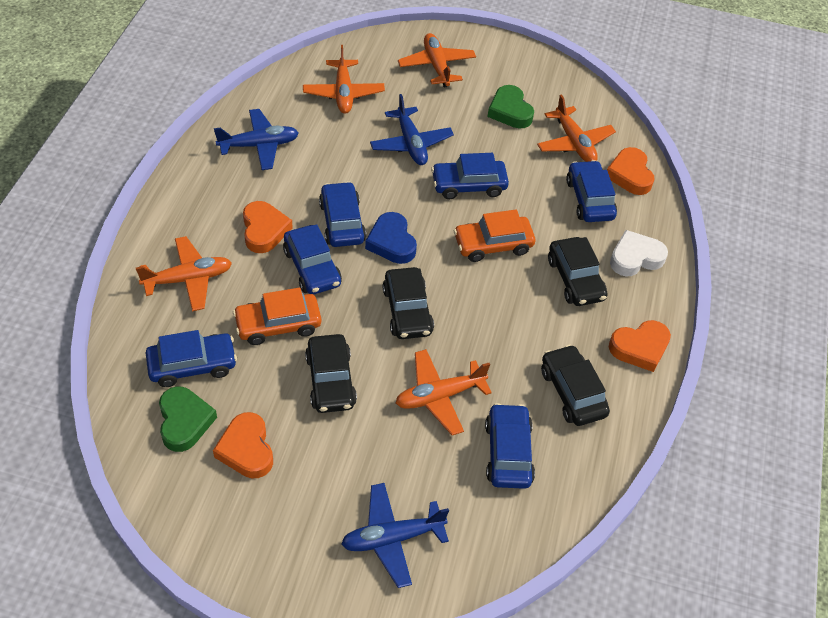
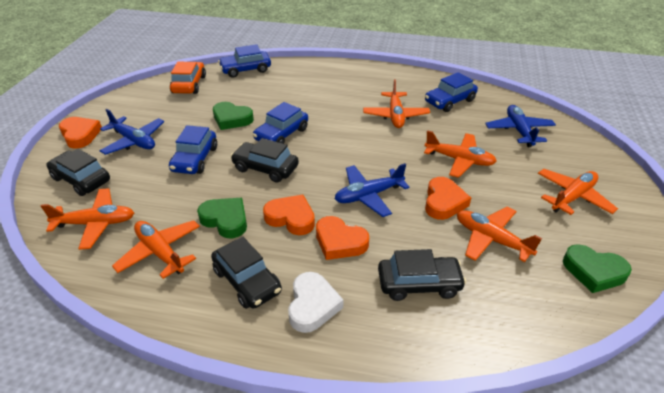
blue car: [146,330,237,387] [283,224,342,295] [319,181,366,247] [431,153,509,199] [485,403,535,489] [566,160,617,222] = 6 -> [169,125,217,174] [218,44,271,78] [253,102,308,144] [425,72,478,112] = 4
blue heart: [365,212,417,264] = 1 -> none = 0
green heart: [159,386,217,452] [488,85,534,129] = 2 -> [197,198,247,238] [213,102,254,130] [563,244,632,293] = 3
orange car: [233,288,321,345] [454,210,535,262] = 2 -> [170,62,206,94] = 1
orange plane: [136,236,232,311] [303,45,385,114] [396,349,492,435] [398,33,476,87] [537,94,616,162] = 5 -> [41,188,134,250] [112,220,200,279] [363,79,430,128] [424,130,497,178] [457,207,542,262] [538,169,618,215] = 6

